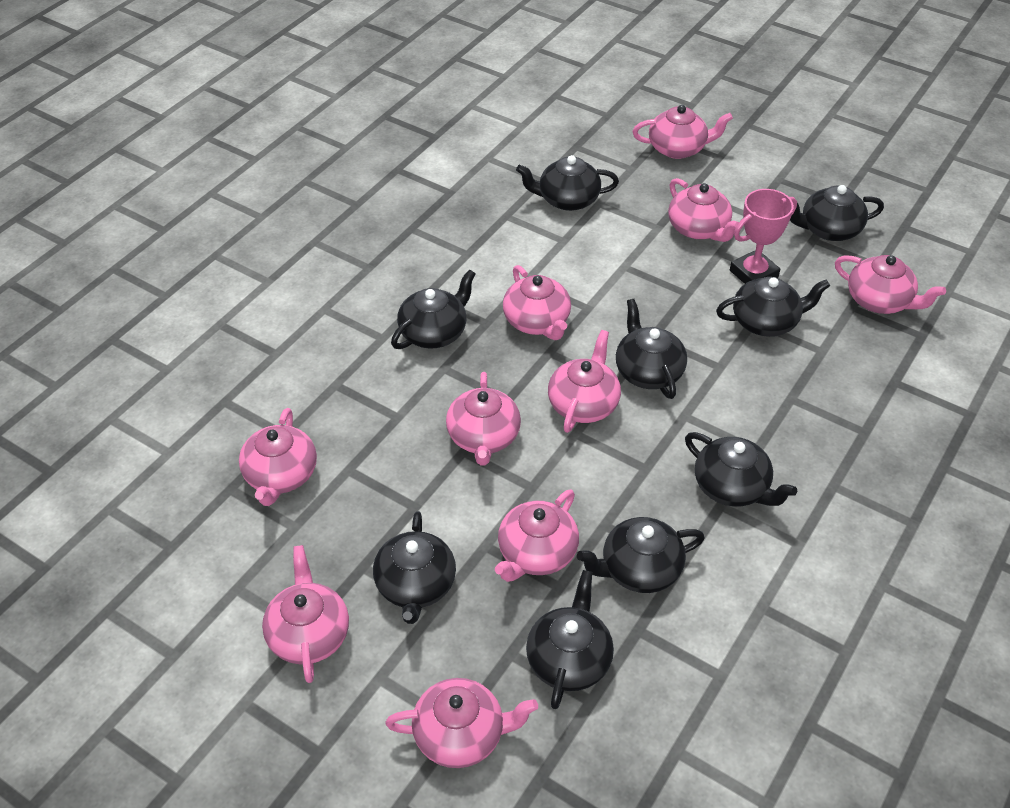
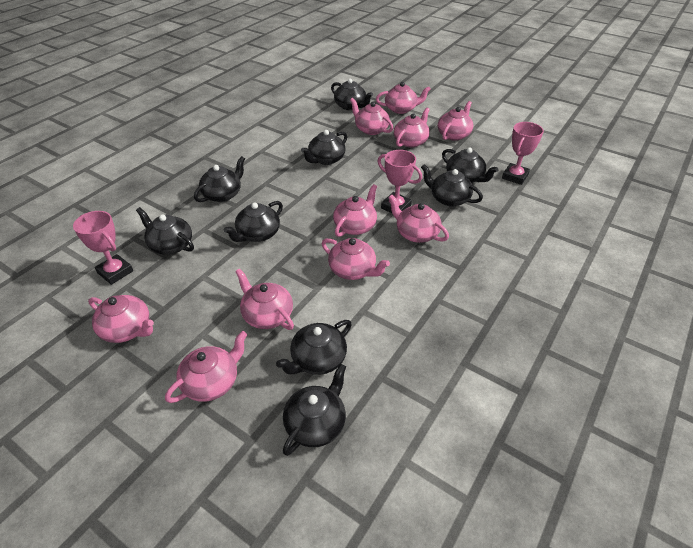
pink trophy: [730,189,797,284] = 1 -> [73,211,133,285] [377,150,422,213] [502,122,544,185] = 3

